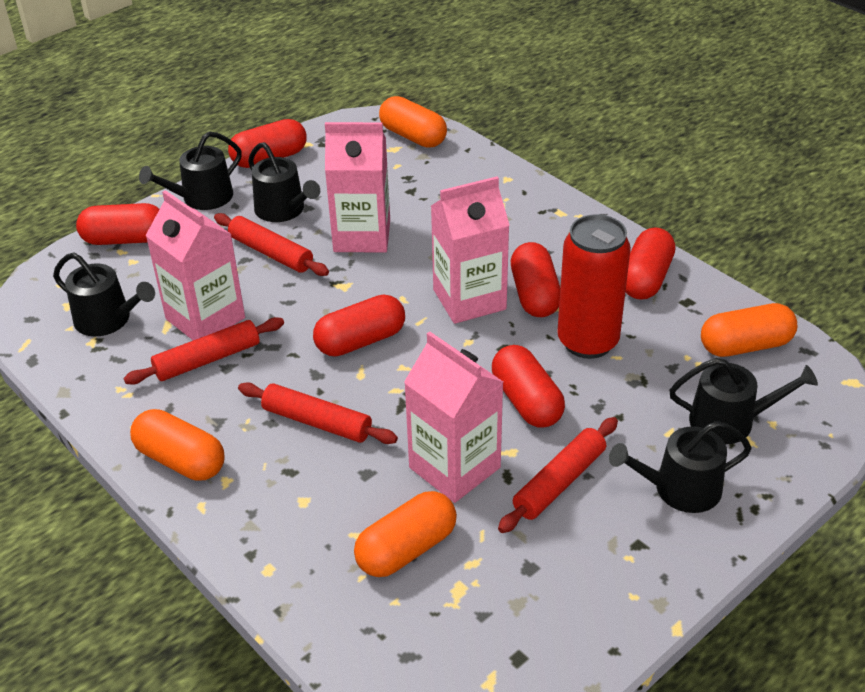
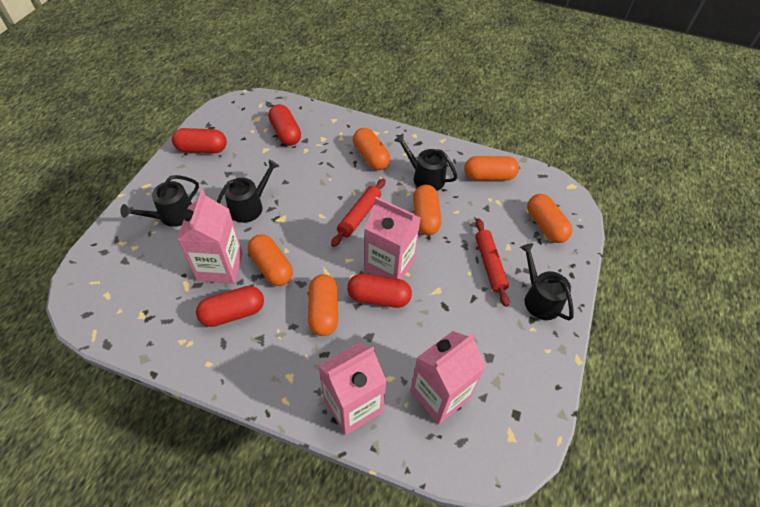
black watering can: [53,253,155,336] [139,132,242,210] [248,142,320,222] [609,421,752,513] [669,358,818,444] = 5 -> [120,175,199,227] [217,159,279,223] [394,134,457,191] [520,243,574,321] = 4
orange capsule: [130,409,225,481] [354,491,457,577] [379,96,447,148] [701,303,797,357] = 4 -> [248,234,293,286] [308,274,338,336] [353,128,390,170] [413,185,441,235] [464,156,519,181] [527,194,572,243] = 6
red can: [557,214,631,359] = 1 -> none = 0
red capsule: [76,203,159,245] [228,119,307,168] [313,294,405,357] [492,345,565,428] [511,242,560,317] [626,227,676,300] = 6 -> [172,128,227,153] [196,286,264,327] [268,104,301,146] [347,274,412,308] = 4
red rolling pin: [124,317,284,385] [214,213,329,276] [238,382,398,444] [498,417,618,533] = 4 -> [331,179,386,247] [475,218,510,307] = 2

